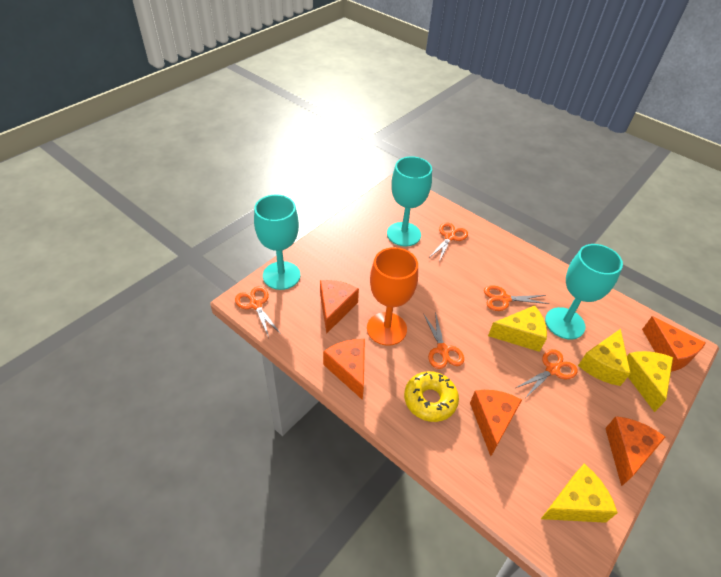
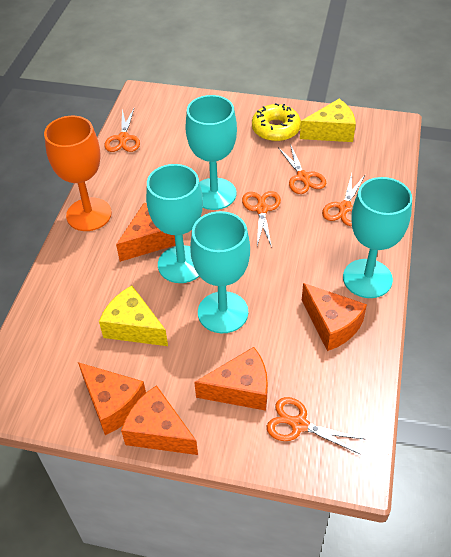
turquoise goblet: [254,194,300,290] [387,156,432,246] [545,244,623,340] = 3 -> [146,164,203,283] [185,95,237,210] [190,211,250,333] [343,177,412,298] = 4
yellow cheese: [488,305,547,352] [541,464,618,523] [578,329,631,386] [627,351,673,412] = 4 -> [99,285,168,346] [300,99,356,142] = 2

